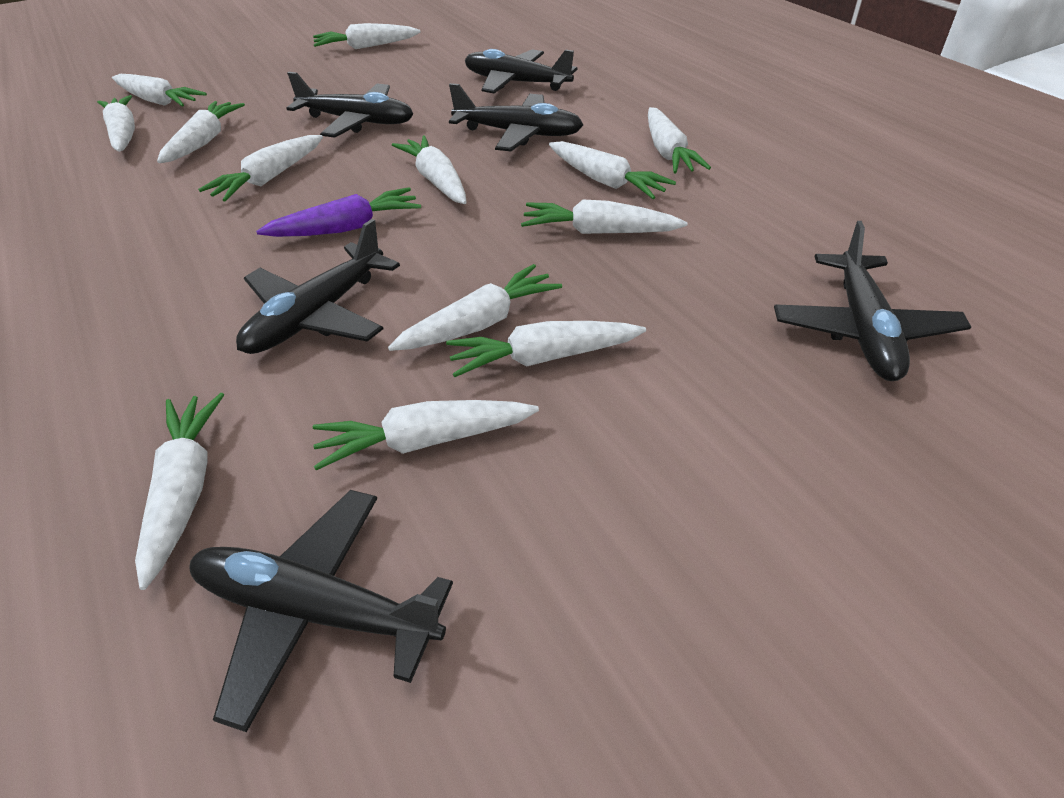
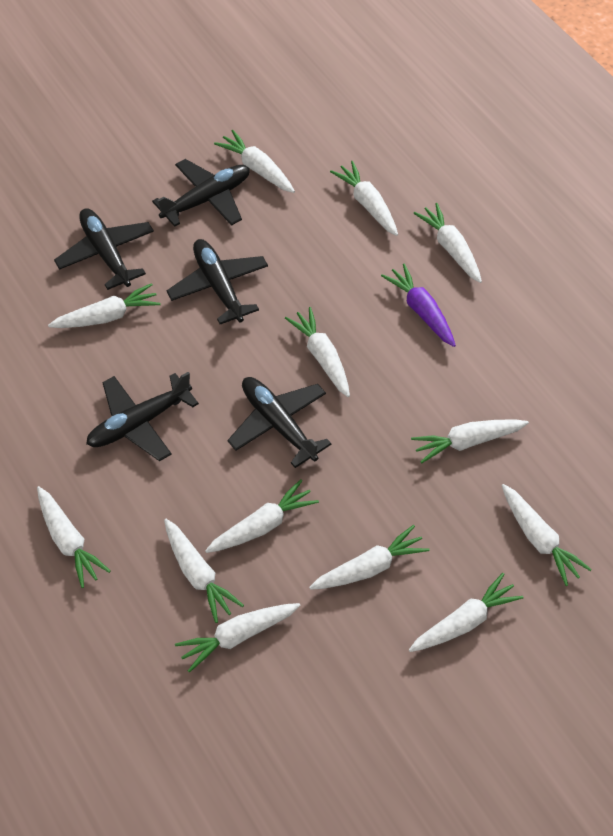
black plane: [189,490,453,732] [236,219,400,354] [286,72,413,138] [449,83,583,151] [465,49,577,94] [774,221,971,381] = 6 -> [54,208,154,290] [86,372,199,461] [152,159,250,227] [166,239,268,324] [227,377,332,468] = 5

